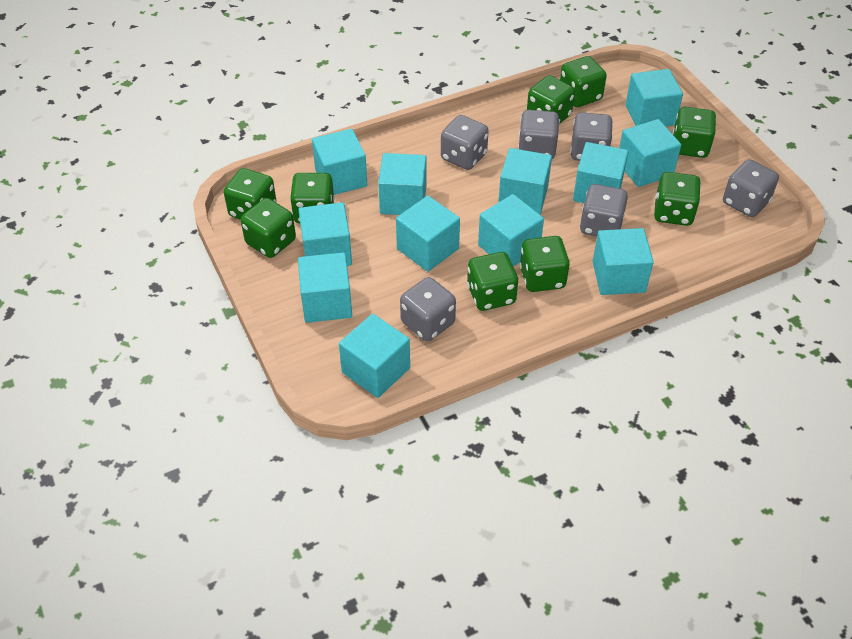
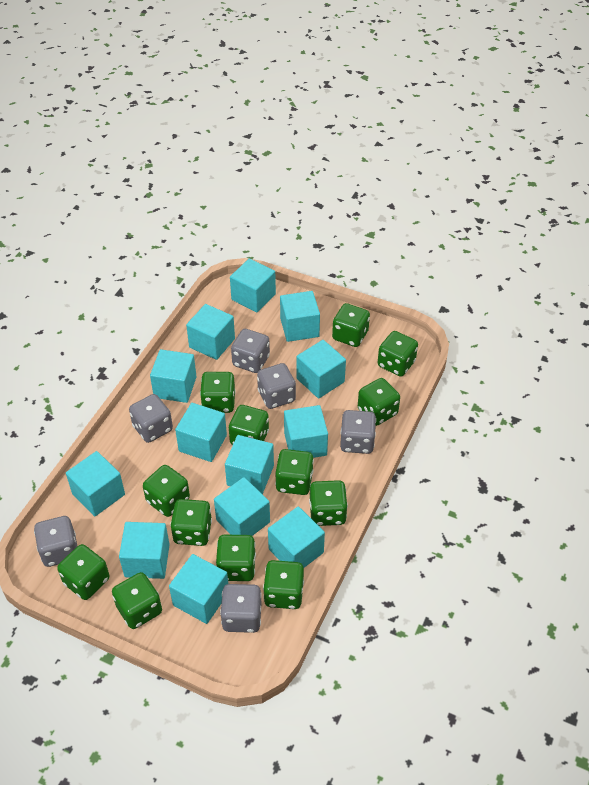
green dice: [224,168,276,220] [241,198,296,258] [290,173,335,223] [467,252,518,311] [520,236,570,292] [527,75,575,124] [560,56,607,107] [654,172,701,226] [673,107,716,158] = 9 -> [57,544,109,600] [112,572,162,629] [143,465,190,517] [170,499,212,546] [200,372,236,413] [216,535,256,581] [229,405,269,445] [263,560,304,609] [275,449,314,495] [309,480,348,526] [332,303,370,347] [358,378,400,426] [378,331,418,377] = 13
turquoise cube: [298,202,352,266] [298,252,352,323] [312,129,367,195] [339,314,410,398] [378,153,426,215] [396,196,460,272] [478,194,544,267] [498,148,552,214] [573,142,628,203] [592,228,654,295] [619,119,681,187] [625,69,683,126] = 12 -> [66,451,125,517] [119,522,170,579] [150,349,197,403] [169,554,228,624] [175,403,227,462] [186,304,235,360] [214,477,270,536] [225,435,274,494] [230,258,276,312] [268,506,325,568] [280,291,320,342] [284,405,328,458] [296,340,346,399] = 13

